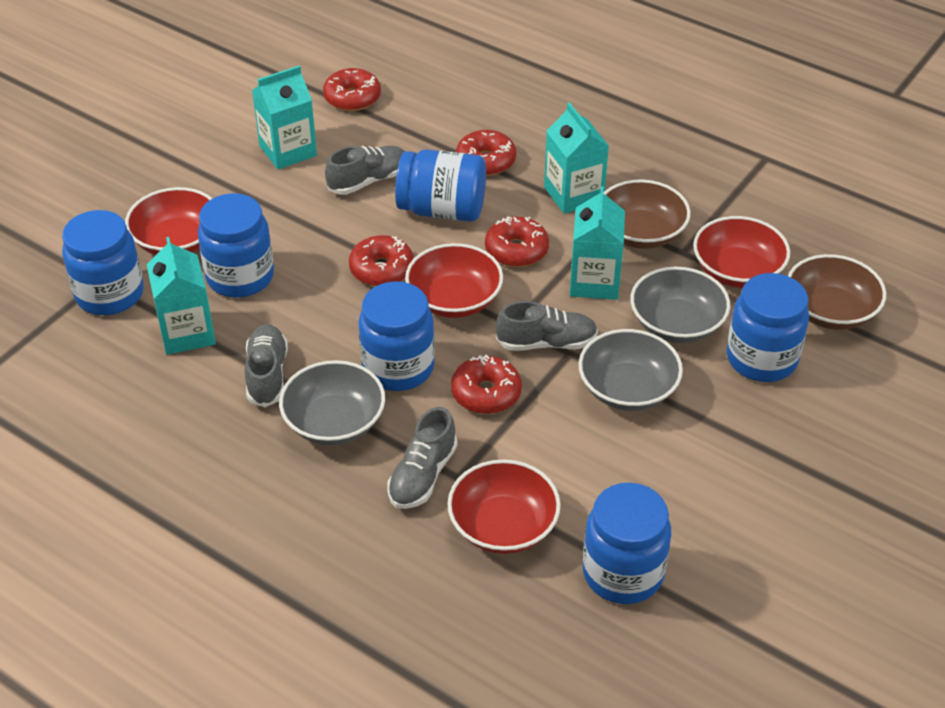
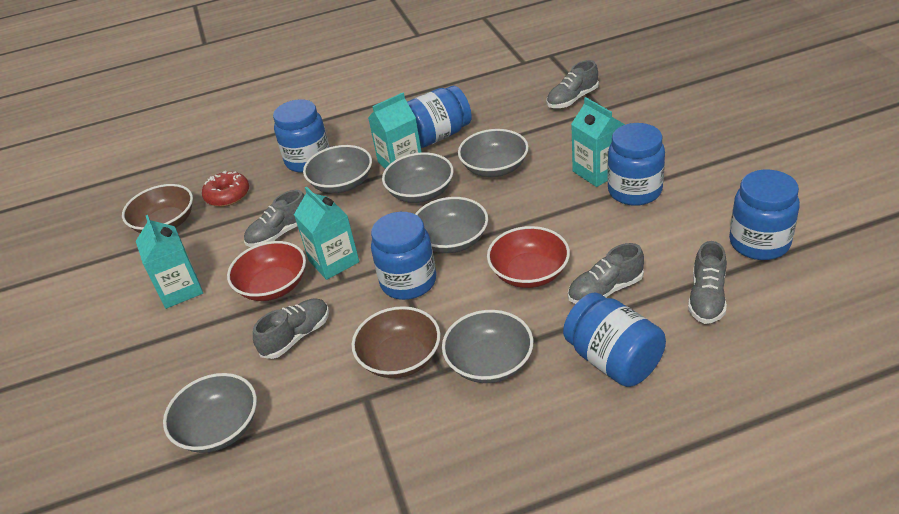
grey bowl: [279,360,385,445] [578,329,683,411] [630,267,730,343] = 3 -> [163,373,257,453] [303,145,372,193] [382,152,454,203] [415,197,488,253] [442,310,533,383] [458,129,529,177] = 6
grey shoe: [245,324,288,407] [325,146,404,195] [387,407,457,509] [496,301,598,351] = 4 -> [244,190,305,247] [253,298,329,359] [547,60,599,108] [568,243,644,304] [688,241,727,324] = 5
red bowl: [125,187,213,255] [405,243,503,318] [447,459,561,554] [693,216,790,288] = 4 -> [227,241,306,301] [487,226,570,288] = 2
red donut: [323,68,381,111] [349,235,414,286] [451,355,522,414] [456,130,516,176] [485,216,549,267] = 5 -> [202,171,249,207] = 1

